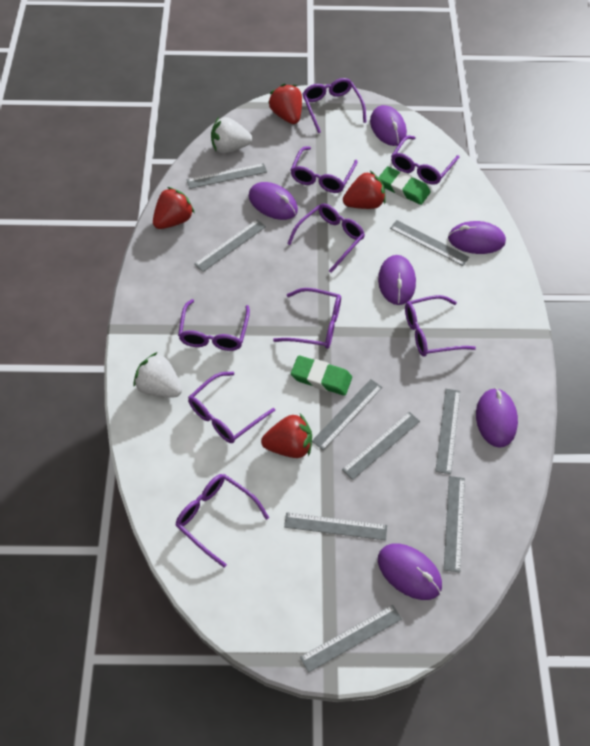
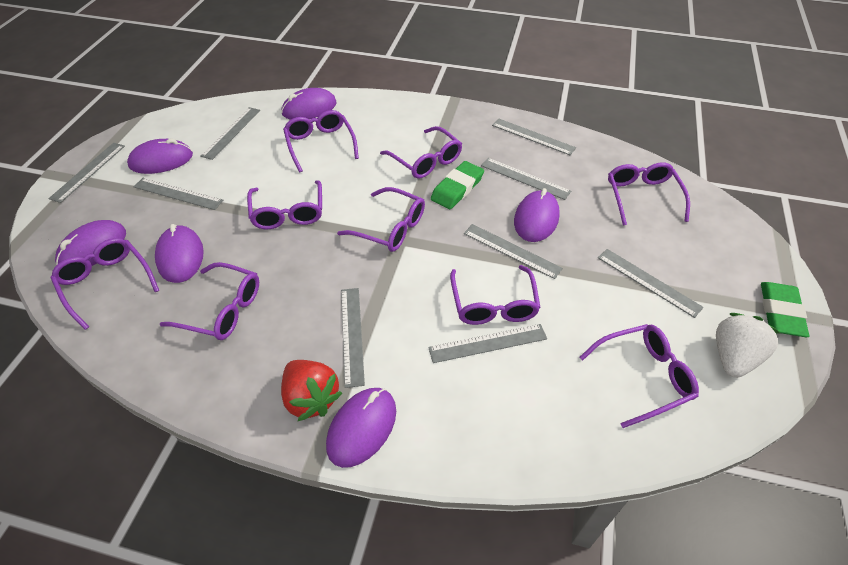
red strawberry: [153,187,195,229] [261,414,312,458] [268,84,302,124] [343,171,386,209] = 4 -> [281,360,342,421] = 1
white strawberry: [133,352,182,397] [211,117,252,153] = 2 -> [716,313,780,378] = 1

